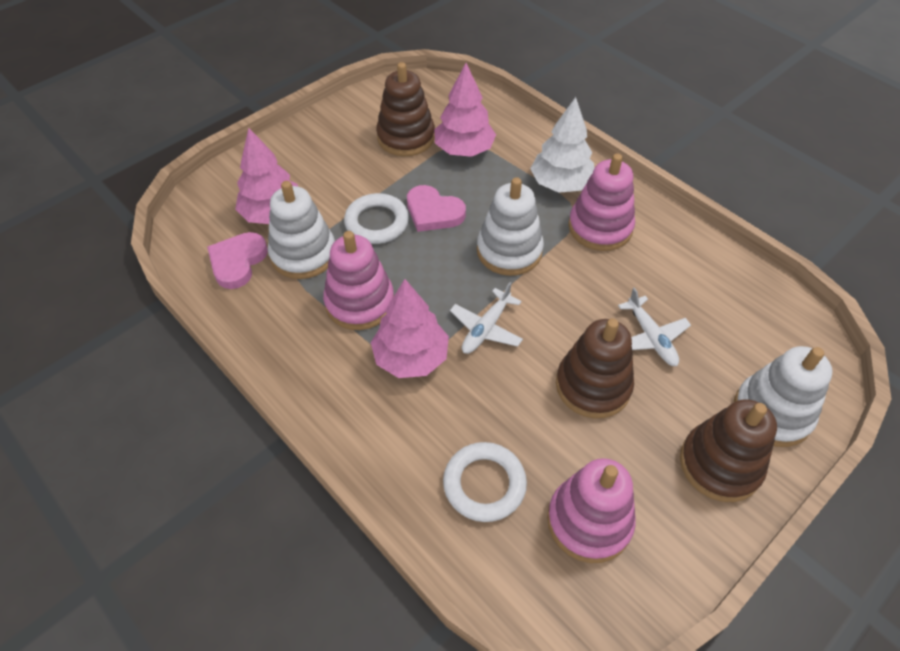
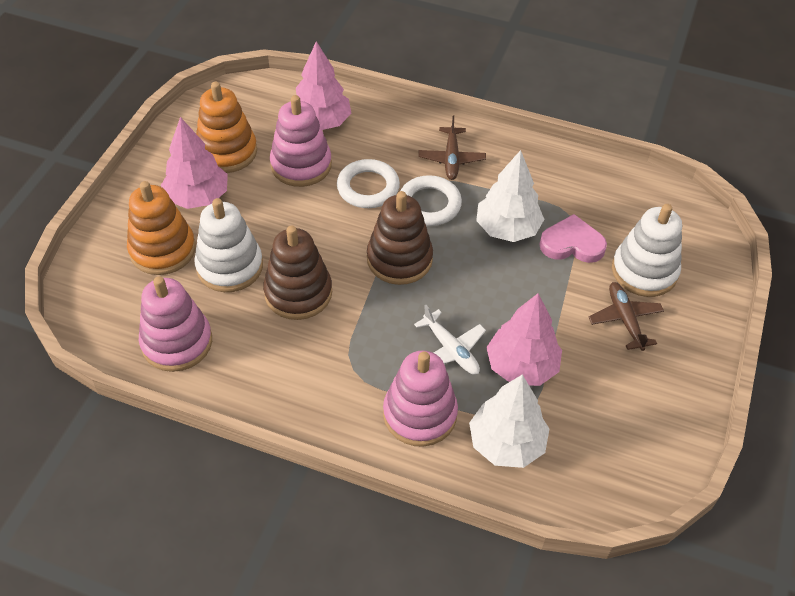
brown plane: none = 0 -> [418,116,486,180] [589,282,664,351] = 2
brown stacking toy: [376,62,435,156] [556,318,634,419] [680,399,777,502] = 3 -> [263,225,332,320] [367,191,433,285] = 2
orange stacking toy: none = 0 -> [127,181,196,275] [196,82,257,173] = 2
pink heart: [207,232,268,289] [407,185,466,232] = 2 -> [539,214,607,263] = 1
white plane: [450,282,523,354] [618,287,691,366] = 2 -> [414,305,486,375] = 1
white stacking toy: [268,181,335,279] [477,177,544,276] [734,346,832,447] = 3 -> [194,198,263,292] [612,204,682,297] = 2
white tree: [530,97,595,193] = 1 -> [469,374,550,468] [476,150,544,242] = 2

